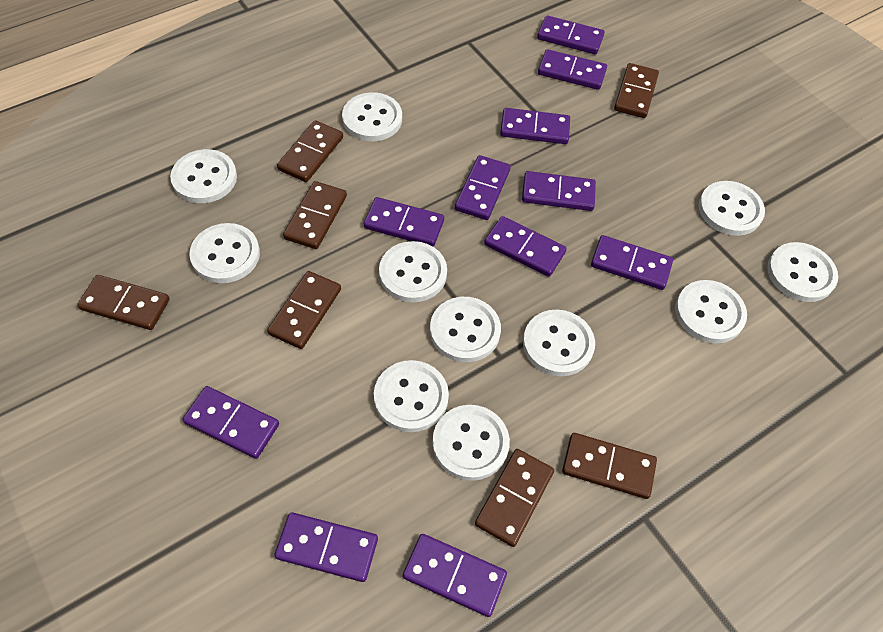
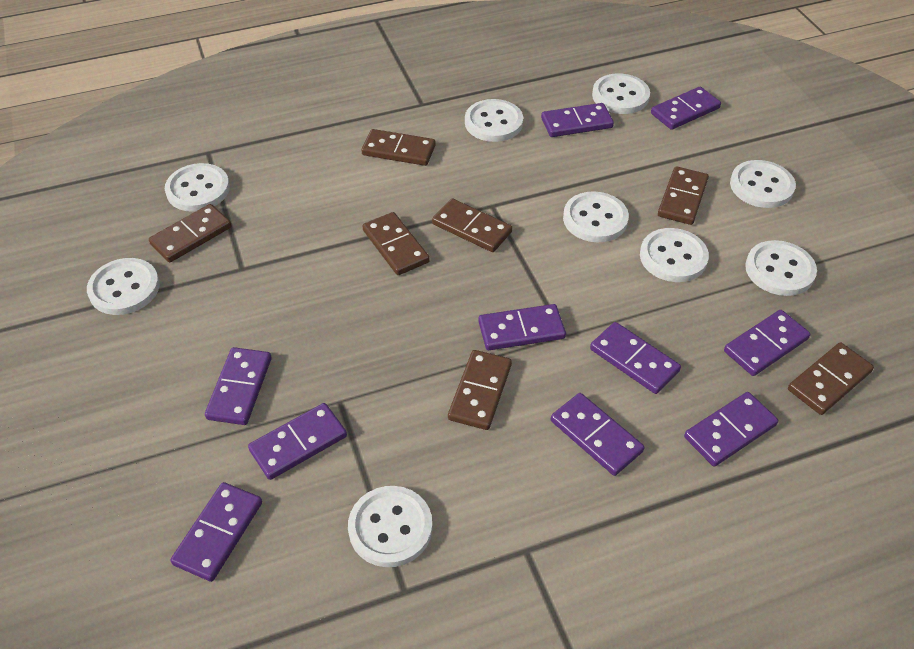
purple domino: [182,386,279,459] [274,512,378,582] [364,197,444,246] [403,534,507,617] [455,155,511,220] [484,216,567,277] [500,108,570,144] [522,171,596,211] [537,15,605,54] [538,49,607,90] [591,235,673,290] = 11 -> [170,482,262,582] [205,347,272,425] [248,403,347,480] [478,304,566,350] [541,103,614,137] [551,393,644,476] [590,322,681,394] [651,87,721,130] [684,392,778,467] [724,310,810,376] = 10
white button: [170,149,237,203] [189,223,260,283] [342,92,402,141] [374,360,449,432] [379,241,447,302] [430,297,501,362] [432,405,510,481] [523,310,595,376] [675,280,747,343] [699,181,765,236] [767,242,838,302] = 11 -> [87,258,160,315] [165,163,230,212] [348,486,432,567] [465,99,523,142] [563,191,629,242] [592,73,650,114] [640,228,709,282] [730,160,796,208] [745,240,817,296] = 9

